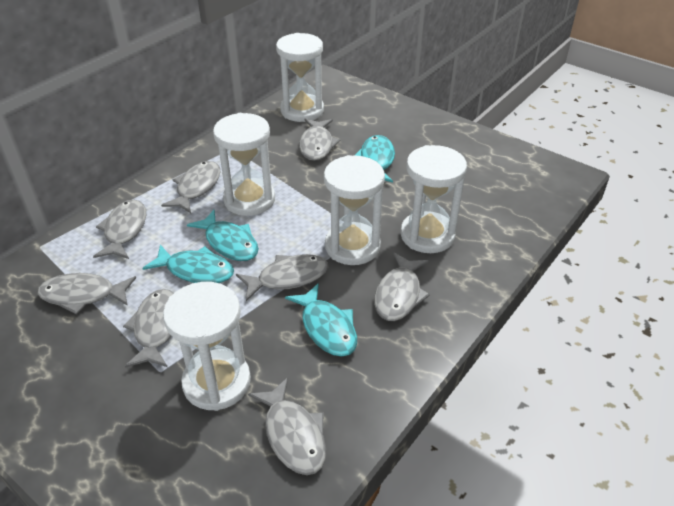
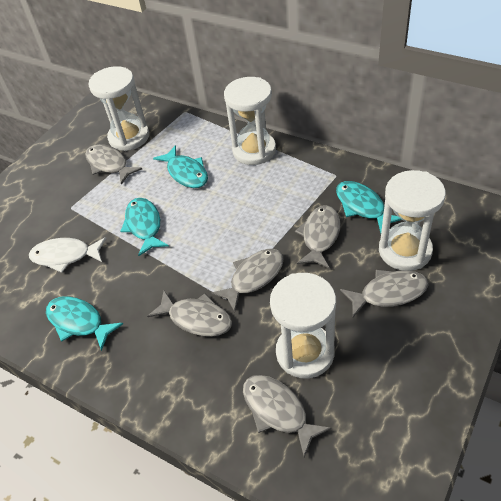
grey fish: [38,273,136,314] [93,200,146,259] [123,289,174,368] [161,161,220,213] [236,254,328,301] [248,377,326,475] [299,119,340,161] [374,253,430,321] = 8 -> [85,144,142,185] [147,291,232,337] [211,249,284,312] [243,375,331,457] [295,205,341,269] [340,270,429,317] = 6
white fish: none = 0 -> [29,237,107,273] = 1
white hourglass: [163,282,251,411] [213,113,275,216] [276,33,324,122] [324,155,385,265] [401,145,467,253] = 5 -> [88,66,149,151] [224,77,276,165] [270,273,336,378] [379,170,446,271] = 4

